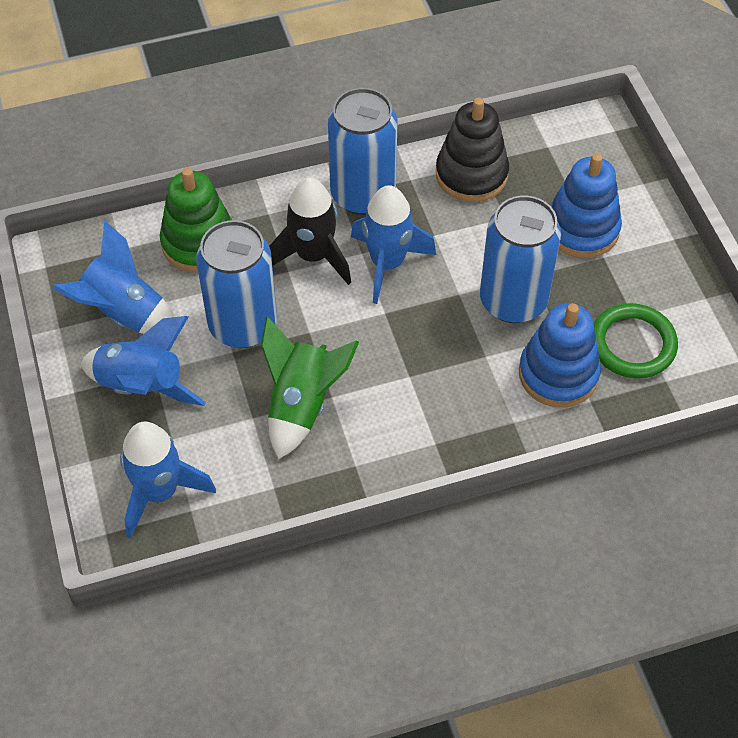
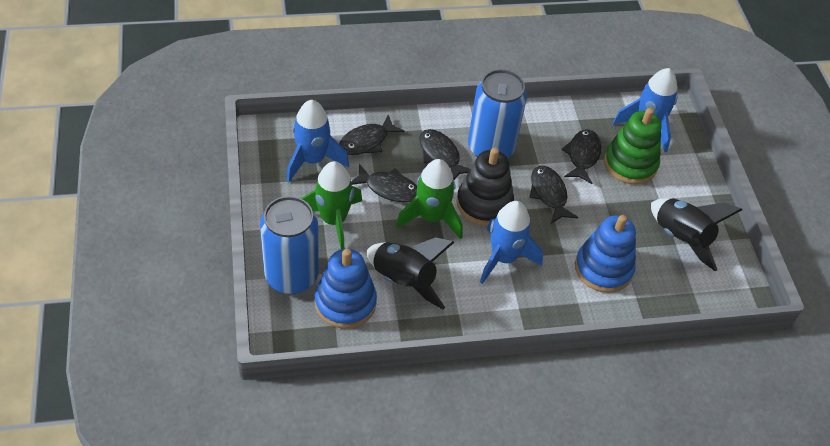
black fish: none = 0 -> [339,115,405,155] [351,164,417,202] [419,129,470,180] [529,166,578,224] [561,129,601,184] = 5
black rocket: [269,178,351,285] = 1 -> [367,237,454,309] [651,198,742,271] = 2
blue can: [196,220,277,348] [328,88,397,215] [480,196,561,323] = 3 -> [260,196,319,294] [468,69,527,158] = 2
blue rocket: [53,220,180,335] [81,316,206,406] [120,422,216,538] [351,185,436,304] = 4 -> [286,100,349,182] [480,201,543,284] [613,68,677,152] = 3
green ring: [594,303,678,379] = 1 -> none = 0
green rocket: [261,316,359,459] = 1 -> [301,161,362,249] [396,159,463,239] = 2

